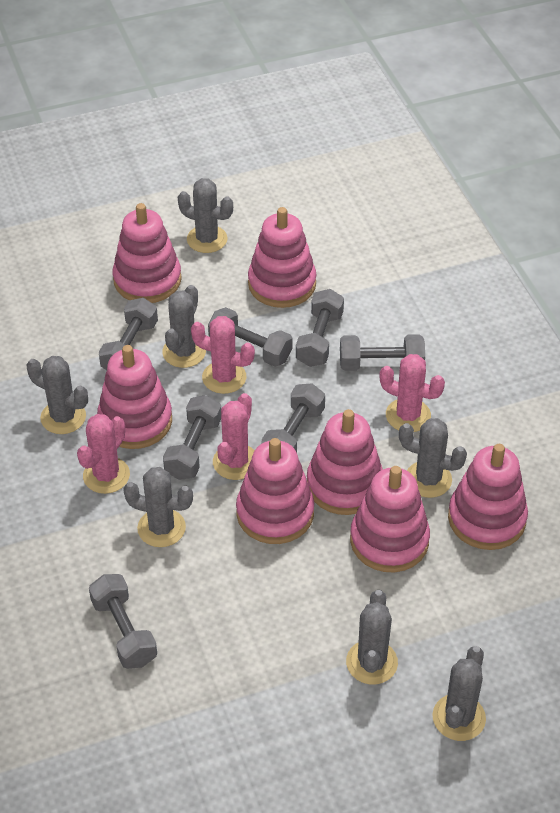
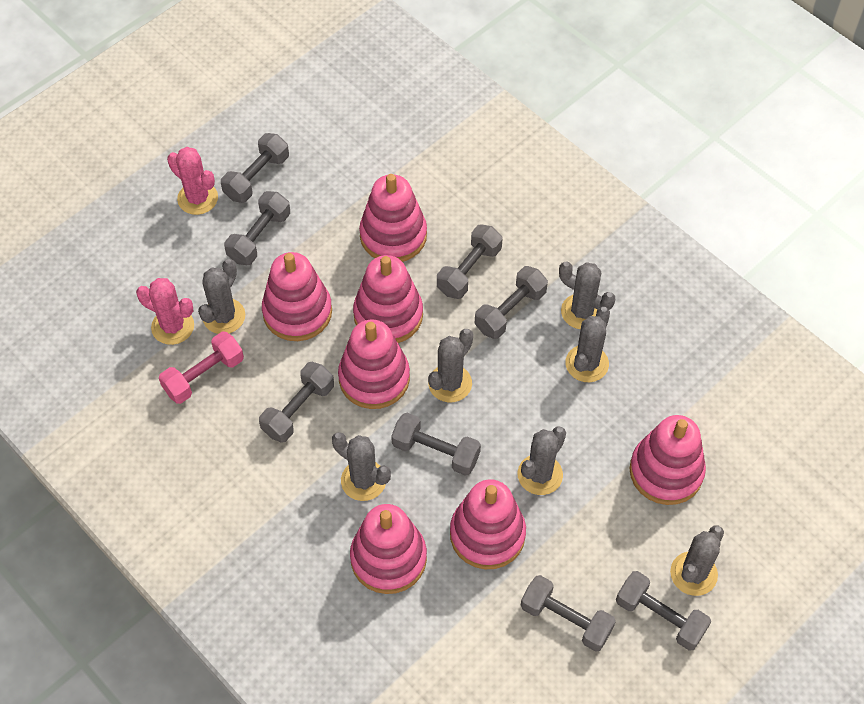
grey dumbbell: [89,574,157,669] [99,298,158,370] [163,395,221,480] [208,307,293,367] [262,383,325,453] [296,289,344,367] [340,334,425,371] = 7 -> [221,133,289,203] [224,191,290,265] [259,362,334,443] [391,413,481,476] [437,224,502,299] [475,266,548,339] [521,575,616,652] [616,571,711,651] = 8
pink cactus: [77,414,130,494] [191,316,255,394] [213,393,255,480] [379,354,445,432] = 4 -> [136,278,194,345] [167,147,218,215] = 2
pink dumbbell: none = 0 -> [159,332,244,404] = 1

